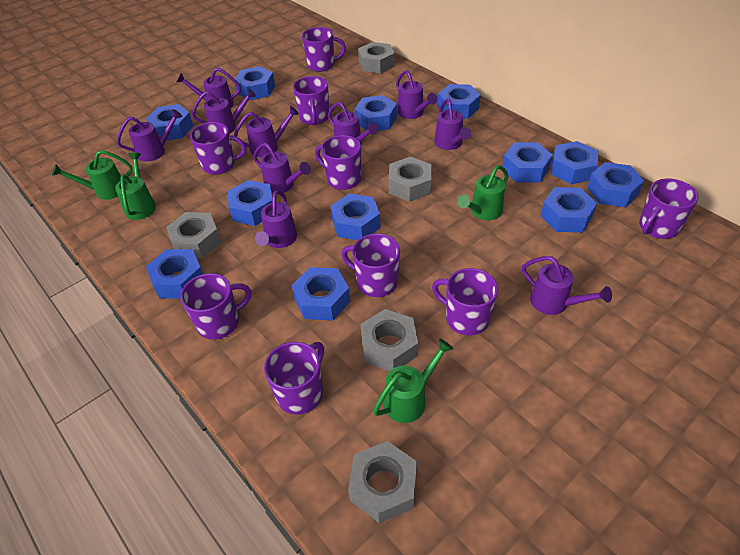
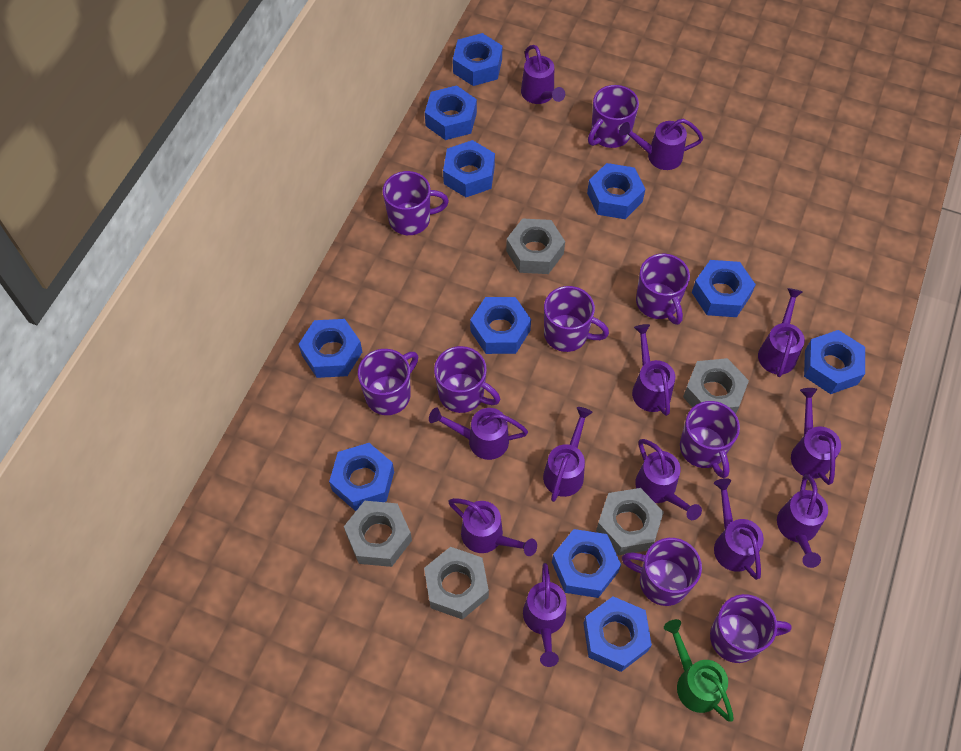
blue nut: [146,104,193,141] [146,249,203,299] [228,180,273,226] [235,66,275,100] [292,267,350,321] [331,194,381,240] [355,95,397,131] [437,84,481,119] [503,142,553,182] [541,187,597,232] [551,141,598,184] [587,162,644,207] = 12 -> [298,319,362,378] [329,443,394,511] [425,85,477,140] [443,140,495,197] [453,33,502,86] [470,297,531,354] [552,529,621,598] [583,596,652,672] [587,163,645,219] [692,260,756,317] [804,330,865,394] = 11
green watering can: [52,150,133,200] [115,153,156,220] [373,339,454,423] [457,165,509,220] = 4 -> [664,619,734,721] = 1
purple watering can: [117,109,183,162] [176,68,241,108] [192,88,256,134] [234,106,299,157] [253,143,311,193] [255,190,297,248] [328,102,378,144] [396,70,437,119] [435,98,471,150] [522,256,612,315] = 10 -> [429,407,528,460] [448,498,537,556] [521,45,565,104] [523,563,567,667] [543,407,593,502] [619,119,703,170] [632,324,675,416] [635,439,702,520] [714,478,764,580] [758,288,805,377] [777,474,828,568] [791,388,841,485] = 12

